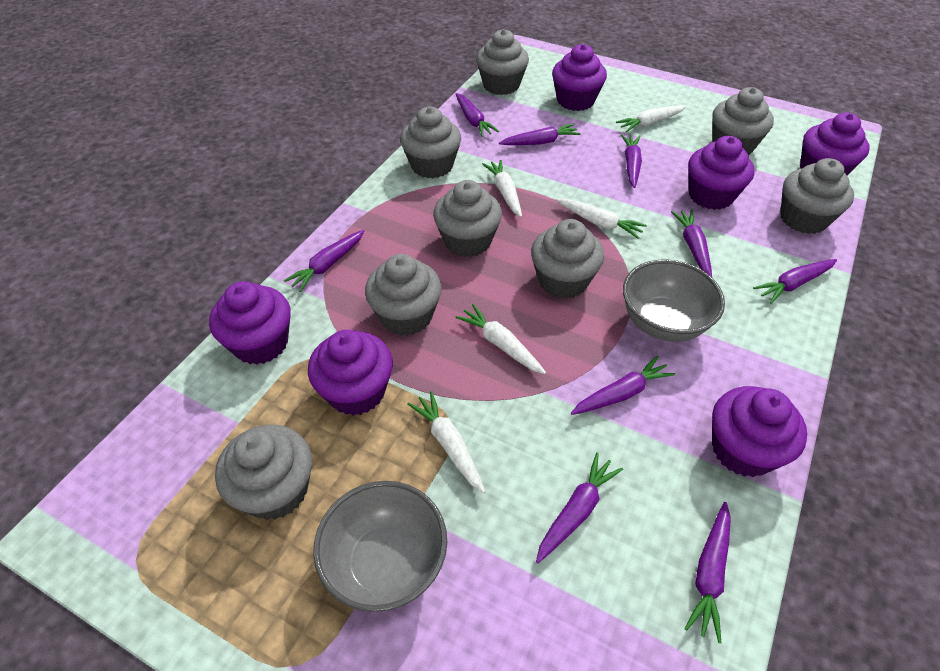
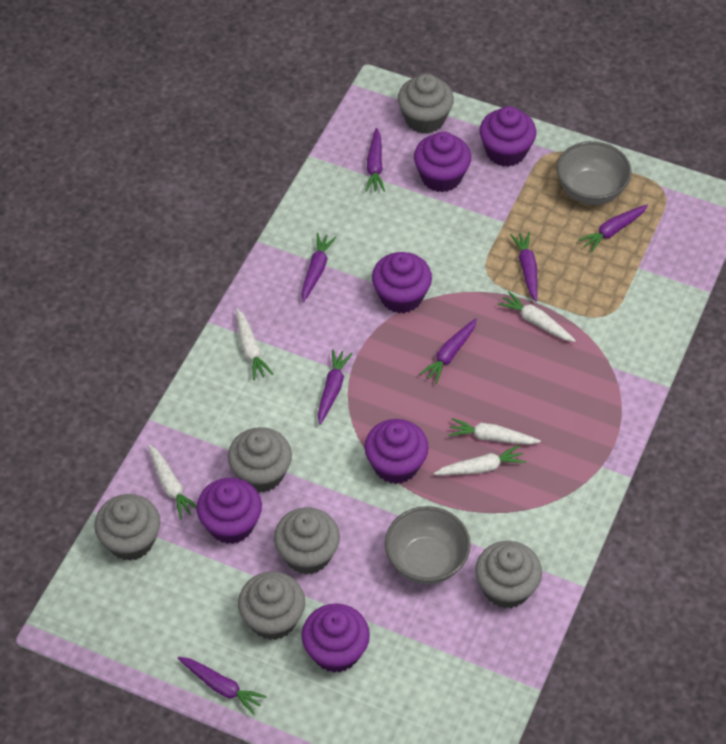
grey cupcake: [215,424,312,520] [365,254,442,336] [400,107,461,178] [433,180,502,257] [476,29,529,95] [531,219,604,299] [712,87,774,155] [780,158,854,234] = 8 -> [94,494,160,561] [228,427,292,493] [238,572,305,640] [274,507,340,574] [398,74,454,134] [475,541,542,608] = 6
purple carrot: [284,230,364,292] [456,93,499,137] [499,124,581,145] [536,452,623,563] [571,356,675,415] [621,134,642,188] [671,210,712,277] [684,502,731,643] [753,259,837,304] = 9 -> [178,657,267,715] [301,233,336,302] [318,349,352,425] [365,128,385,192] [419,318,477,384] [510,232,538,302] [578,205,648,252] = 7

